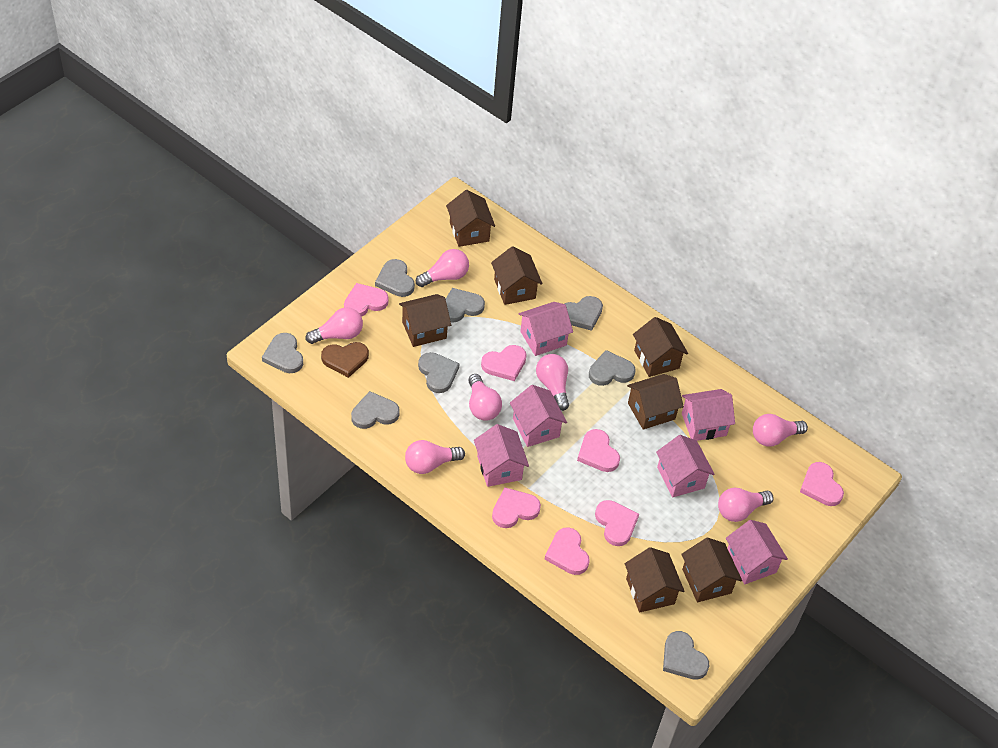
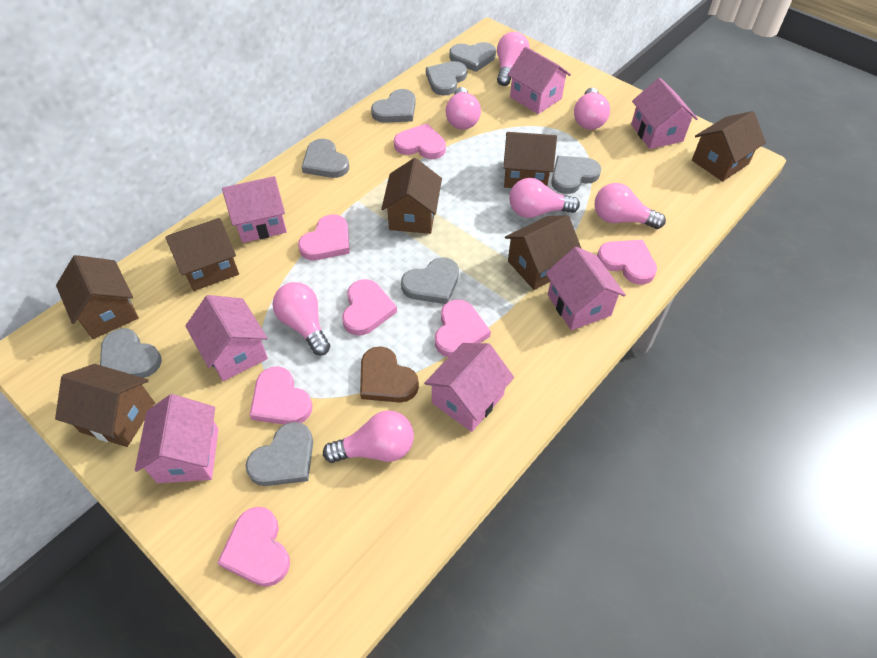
pink house: [474,424,529,487] [510,385,567,447] [518,302,573,356] [656,435,715,497] [682,389,735,441] [726,520,788,584] = 6 -> [135,394,218,483] [185,295,268,381] [222,176,287,243] [424,343,514,432] [508,47,571,114] [545,247,626,330] [631,78,698,149] = 7

